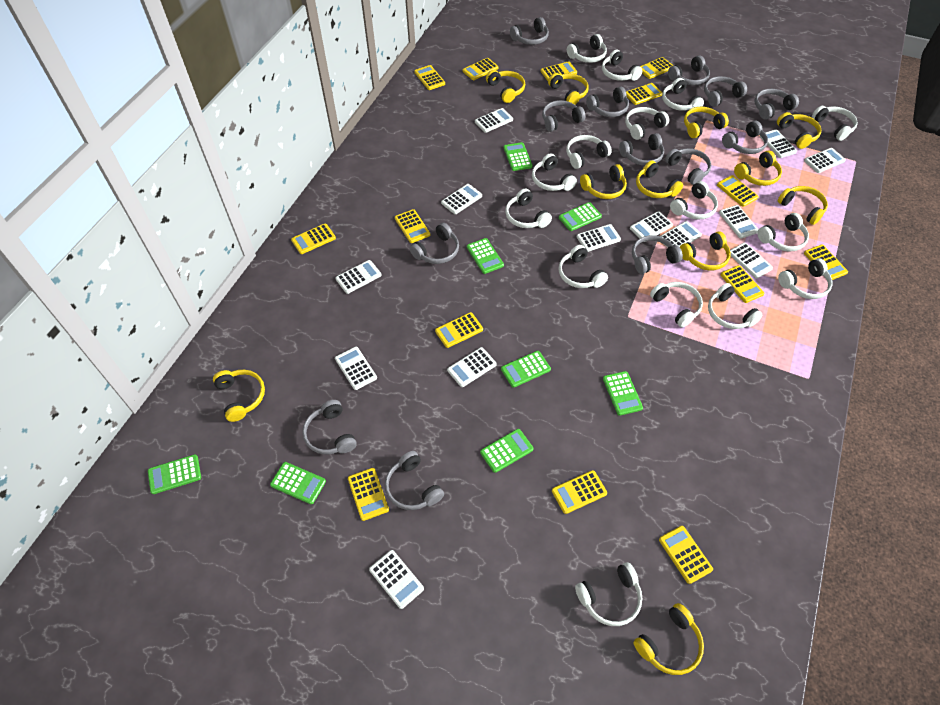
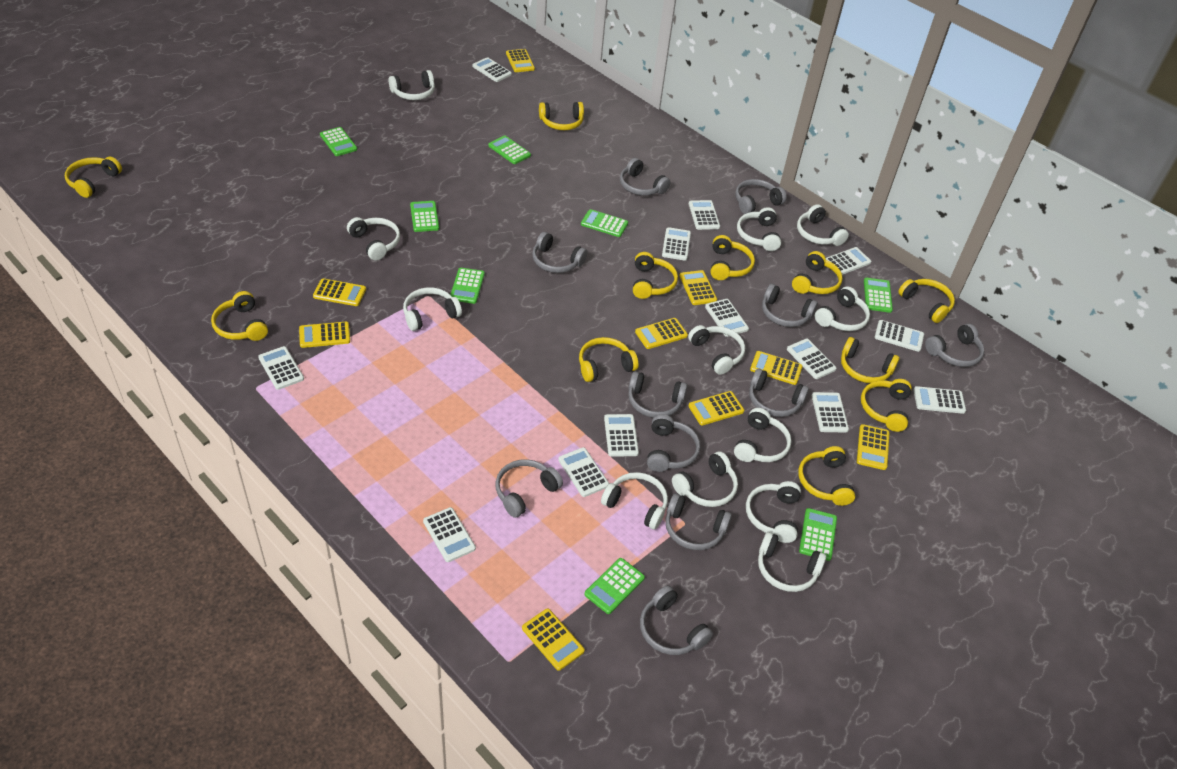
grey headphones: [302,400,357,455] [385,451,444,510] [410,223,459,264] [510,17,549,45] [542,100,585,132] [586,87,629,117] [619,133,664,166] [632,235,683,274] [665,148,711,185] [668,56,710,85] [704,76,747,107] [722,121,768,154] [755,88,799,120] = 13 -> [495,459,563,518] [532,232,587,273] [620,158,671,196] [628,371,687,418] [640,585,713,655] [647,414,700,472] [665,493,732,550] [735,179,786,214] [749,368,809,417] [762,284,818,327] [925,324,984,367] = 11
white headphones: [505,189,552,228] [532,153,577,191] [559,245,608,288] [566,135,612,169] [567,34,607,63] [575,562,642,626] [602,50,642,81] [625,107,669,140] [650,282,703,328] [662,78,704,111] [670,181,718,220] [708,283,763,329] [757,213,809,252] [778,258,833,299] [812,106,858,141] = 15 -> [347,217,400,260] [388,70,435,100] [403,287,462,331] [601,472,668,530] [672,452,738,507] [688,325,745,375] [734,408,791,462] [737,207,781,251] [746,481,801,543] [758,532,826,592] [797,204,849,246] [815,287,870,331] = 12
yellow calculator: [291,224,336,254] [348,468,389,521] [395,209,430,243] [414,65,445,90] [435,312,483,348] [463,58,499,80] [541,61,577,81] [552,470,607,514] [626,83,662,105] [640,57,674,79] [659,526,713,584] [717,175,759,207] [721,265,764,303] [804,245,848,280] = 14 -> [299,322,350,348] [313,278,366,306] [506,49,535,72] [522,608,585,671] [635,318,688,349] [679,270,717,305] [689,391,744,425] [750,351,803,385] [857,424,890,470] = 9

